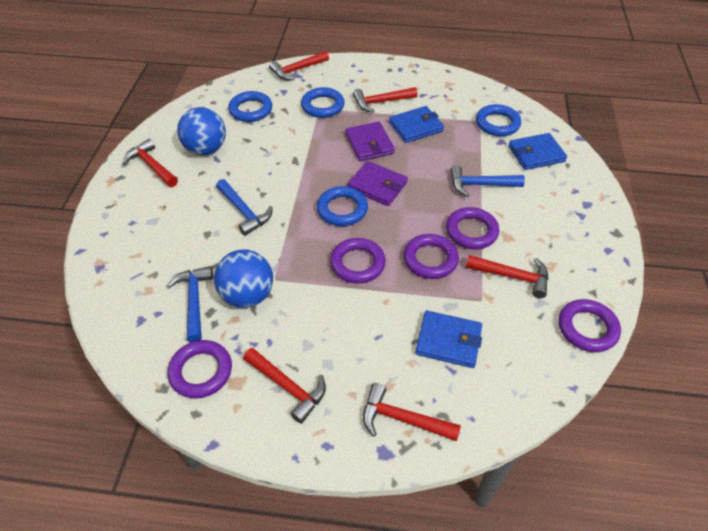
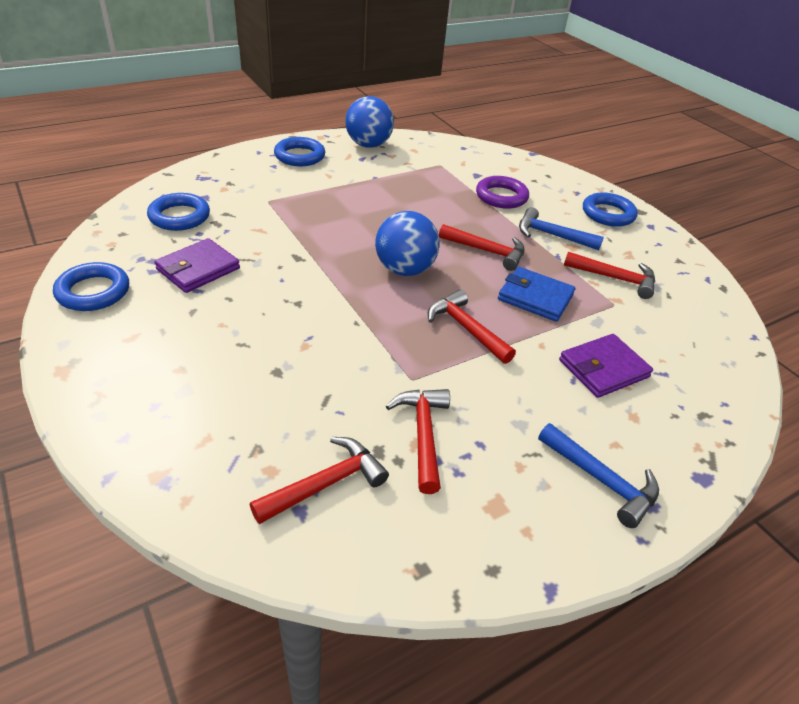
blue hammer: [167,266,213,342] [216,179,273,236] [450,165,525,197] = 3 -> [519,207,604,250] [538,423,659,528] = 2
blue wallet: [389,106,444,143] [415,311,482,368] [508,133,567,170] = 3 -> [498,267,575,322] = 1
purple ring: [168,340,232,398] [330,238,386,284] [404,234,459,279] [446,207,499,249] [559,299,621,352] = 5 -> [476,176,529,209] = 1
red hammer: [123,139,178,187] [243,348,326,424] [269,51,329,80] [353,87,418,113] [363,383,461,441] [466,255,548,298] = 6 -> [250,437,389,524] [386,389,450,494] [428,289,516,364] [439,224,525,271] [564,252,655,299] = 5

